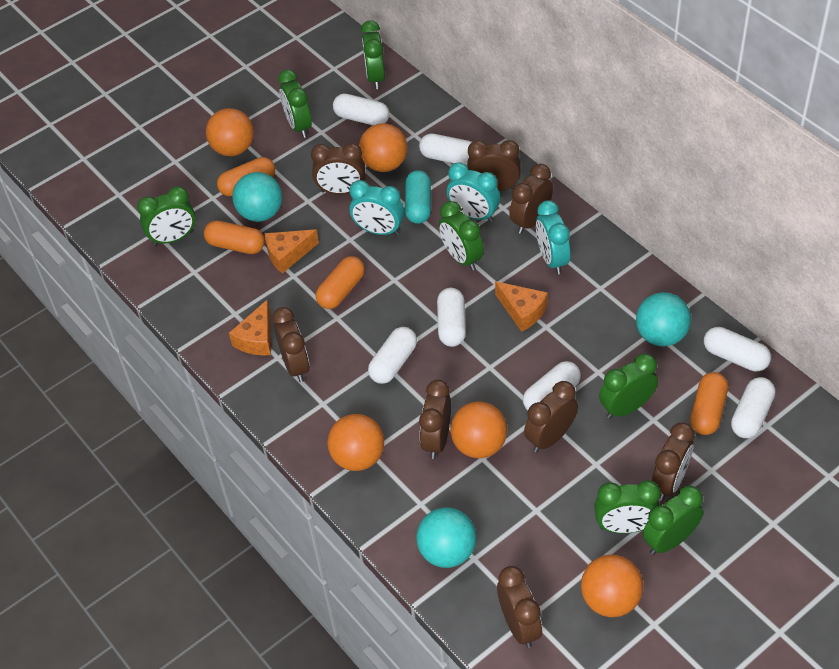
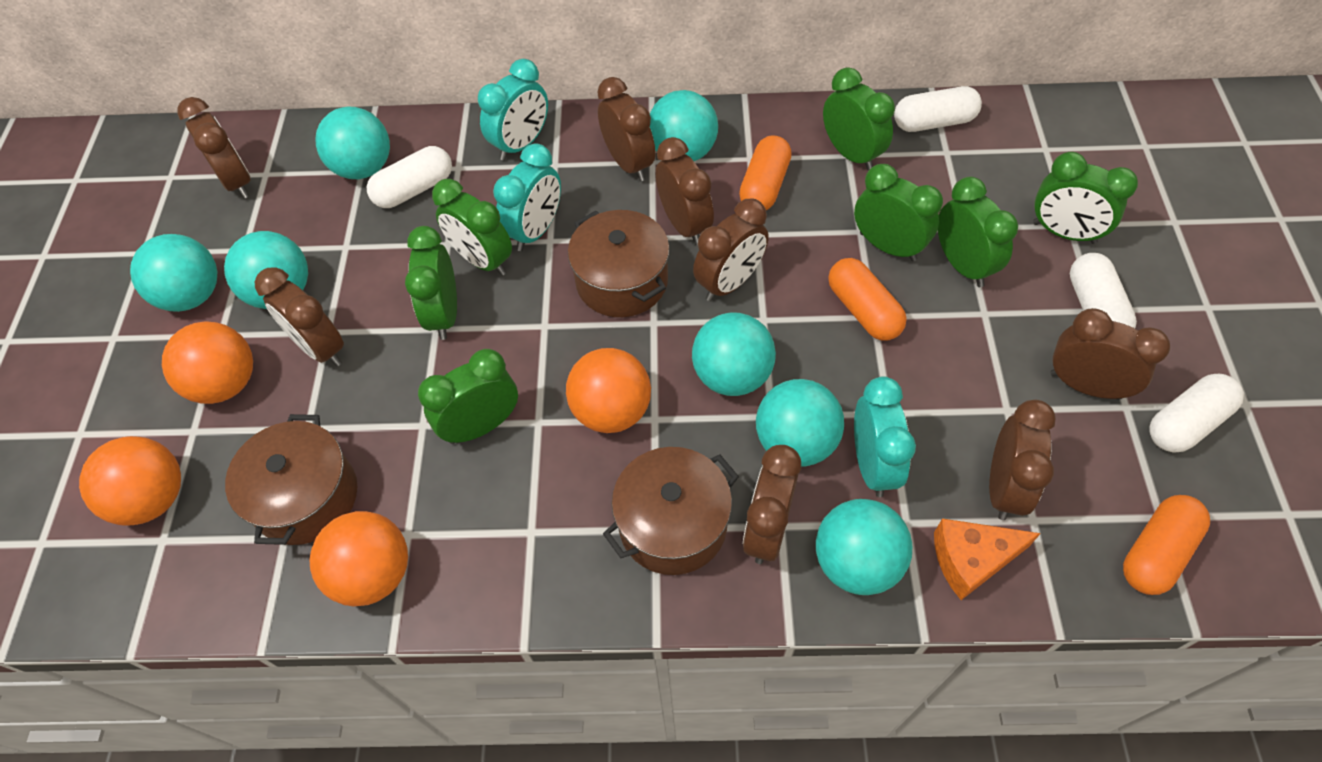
brown pot: none = 0 -> [225,414,357,545] [568,210,670,317] [603,447,739,575] = 3
orange ball: [206,108,254,156] [327,414,384,471] [359,123,407,172] [450,401,507,459] [581,554,643,617] = 5 -> [79,436,181,526] [162,321,253,404] [309,511,408,607] [566,348,651,433] = 4
orange capsule: [204,221,265,254] [217,157,275,196] [316,256,365,309] [690,372,728,435] = 4 -> [739,135,792,210] [828,258,907,341] [1123,495,1210,595] = 3
orange cheese: [229,300,271,355] [265,229,319,274] [495,281,548,332] = 3 -> [934,519,1041,600] = 1
turquoise ball: [232,172,282,222] [416,507,476,568] [636,292,691,347] = 3 -> [130,234,217,312] [224,231,308,309] [315,107,390,179] [650,90,718,161] [692,312,776,396] [756,379,844,466] [816,499,912,595] = 7
turquoise capsule: [405,170,431,224] = 1 -> none = 0
white capsule: [333,94,389,125] [368,327,417,384] [419,134,472,166] [437,288,466,347] [523,361,581,410] [704,327,771,372] [731,377,775,438] = 7 -> [367,146,452,208] [894,86,982,132] [1070,253,1137,328] [1149,374,1244,453] = 4

